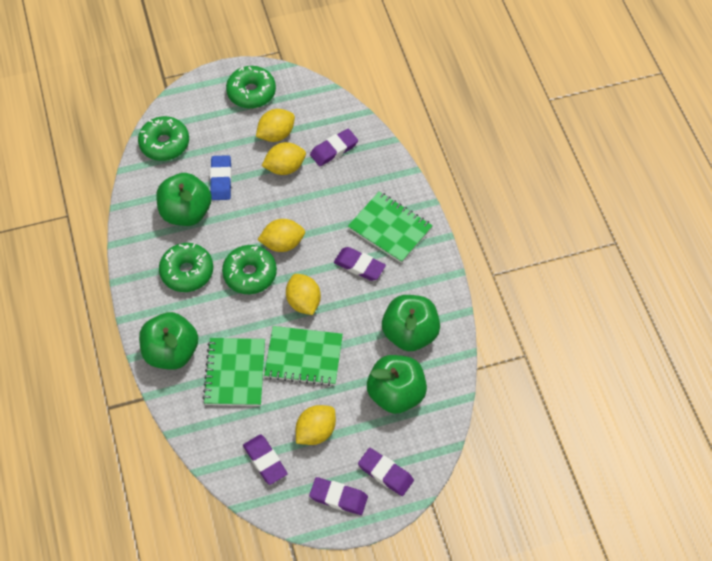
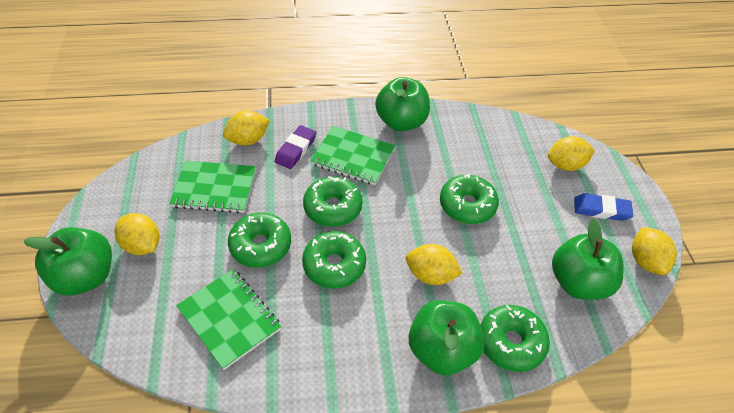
green donut: [138,116,189,161] [159,243,213,292] [222,245,277,294] [226,66,276,109] = 4 -> [228,212,291,268] [302,231,366,289] [303,176,362,227] [440,174,499,224] [480,305,550,372] = 5
purple eraser: [243,434,288,485] [309,477,368,515] [310,129,358,166] [334,247,386,281] [358,448,414,496] = 5 -> [275,125,316,169] = 1

